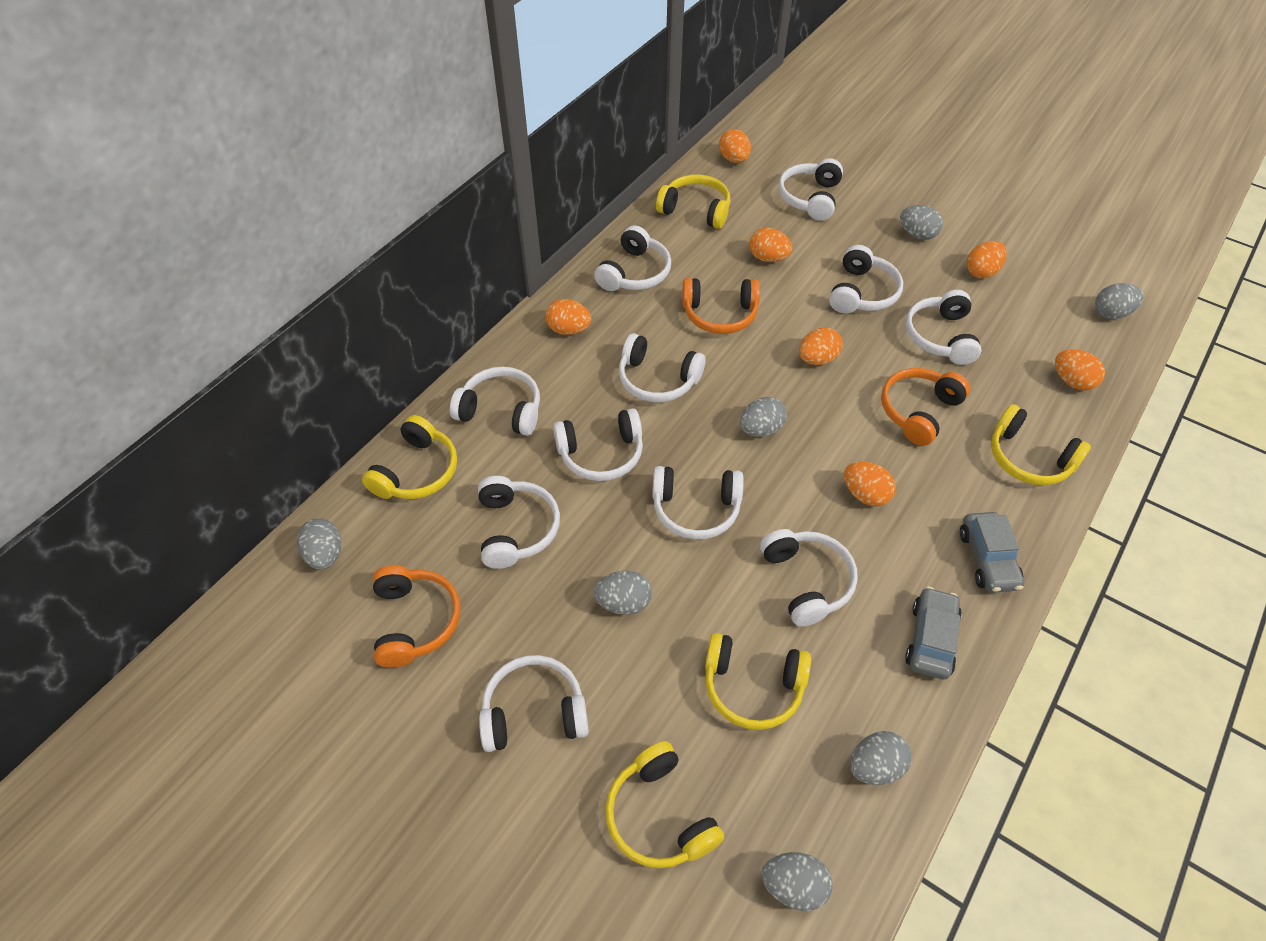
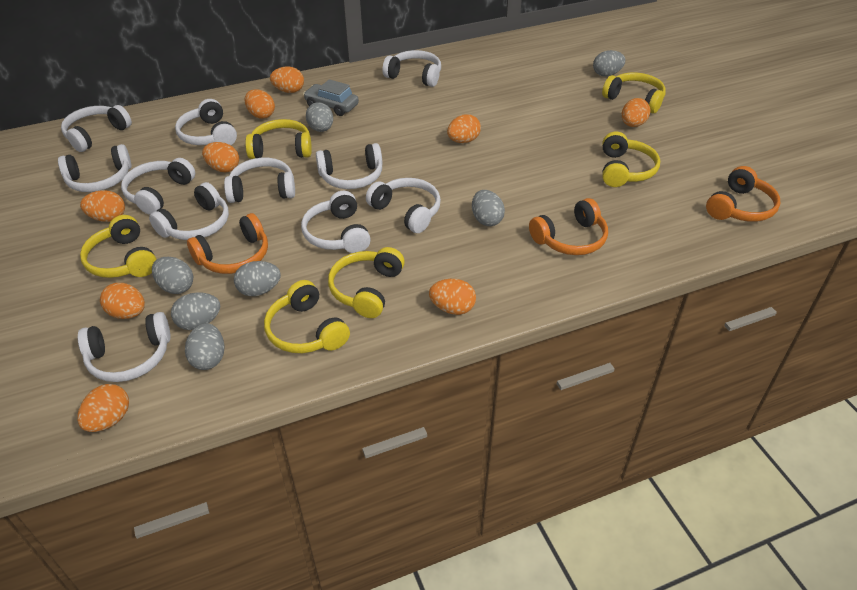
grey car: [905,587,962,680] [960,512,1024,593] = 2 -> [303,79,359,116] = 1
orange egg: [545,299,591,335] [719,129,751,163] [749,228,793,262] [799,327,843,365] [844,461,896,506] [967,241,1007,278] [1055,349,1105,390] = 7 -> [77,384,129,432] [80,190,125,222] [100,283,145,319] [202,142,239,173] [244,89,275,119] [270,66,304,93] [429,279,476,315] [447,114,481,143] [622,98,651,127] = 9
yellow headphones: [362,415,457,499] [605,741,724,868] [656,174,731,229] [705,633,811,730] [991,404,1091,485] = 5 -> [80,215,157,278] [245,119,312,159] [264,280,350,353] [328,247,405,318] [602,72,666,114] [602,131,660,187] = 6

